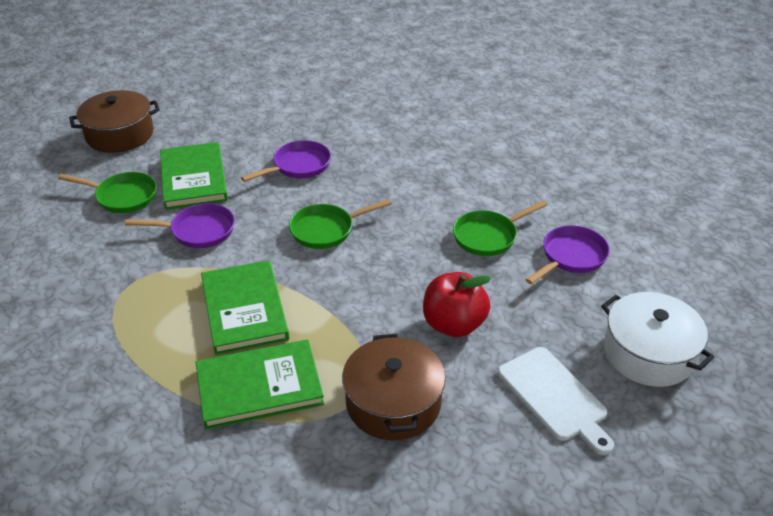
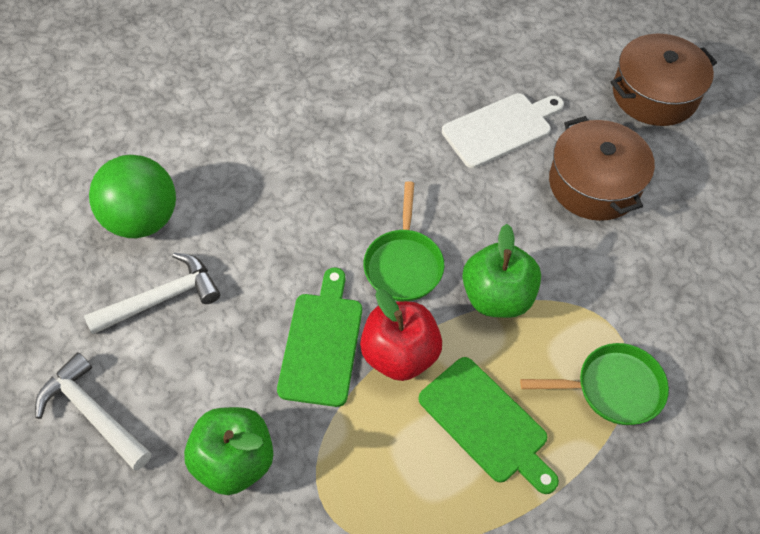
green apple: none = 0 -> [184,407,274,495] [462,224,541,318] = 2
green ball: none = 0 -> [89,155,176,238] = 1
green book: [160,142,228,210] [196,339,324,430] [201,260,289,355] = 3 -> none = 0
green cutting board: none = 0 -> [277,267,362,407] [418,357,559,494] = 2
green pan: [58,172,157,213] [289,199,391,249] [453,200,547,256] = 3 -> [364,181,444,301] [520,343,669,425] = 2
purple pan: [125,203,235,248] [241,140,331,182] [526,225,610,284] = 3 -> none = 0
white hammer: none = 0 -> [35,352,151,470] [84,253,220,334] = 2
white pot: [601,292,714,387] = 1 -> none = 0

